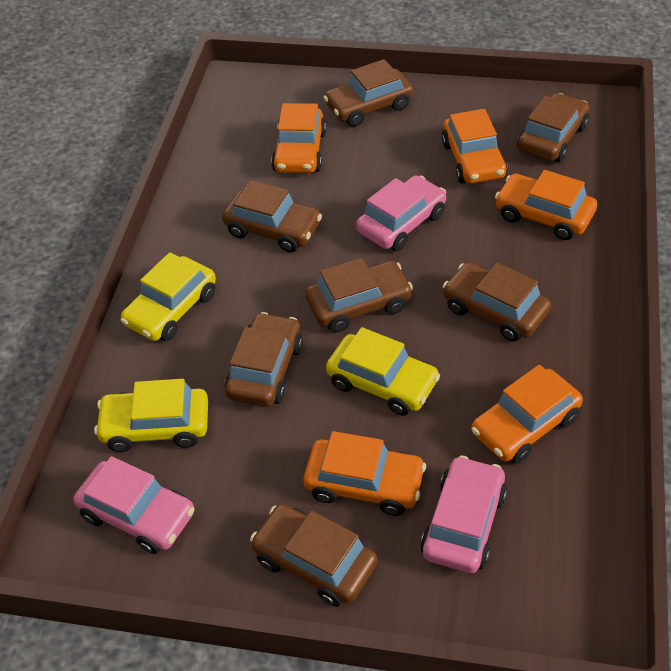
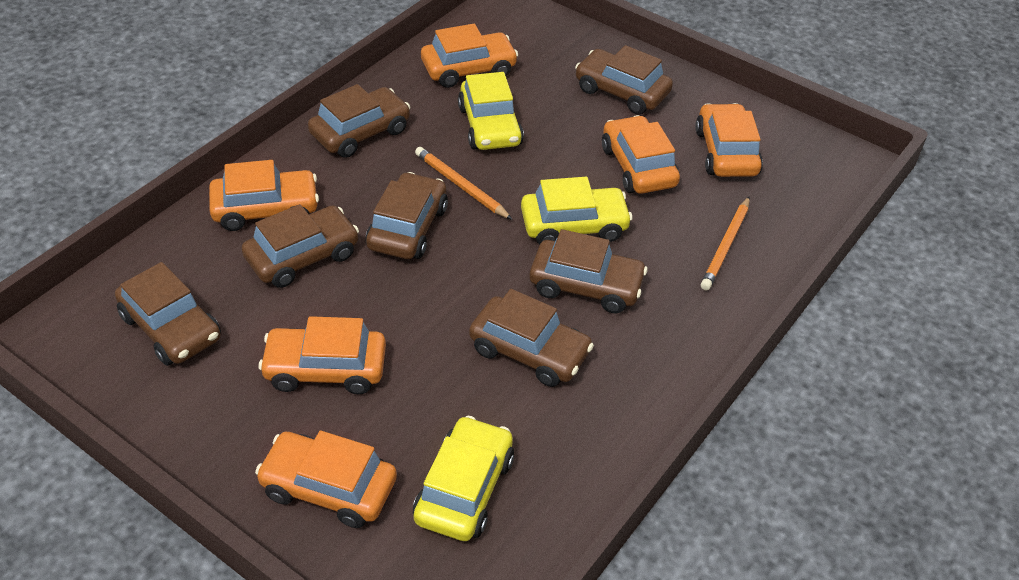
orange car: [271,103,327,173] [303,431,426,516] [441,109,508,184] [471,365,583,464] [495,170,597,240] = 5 -> [209,160,319,231] [255,431,397,528] [259,316,386,394] [421,24,518,88] [602,115,680,194] [695,103,763,177] = 6
orange pencil: none = 0 -> [415,147,513,220] [701,197,750,291] = 2
pink car: [74,456,194,554] [356,175,446,251] [420,455,507,573] = 3 -> none = 0

